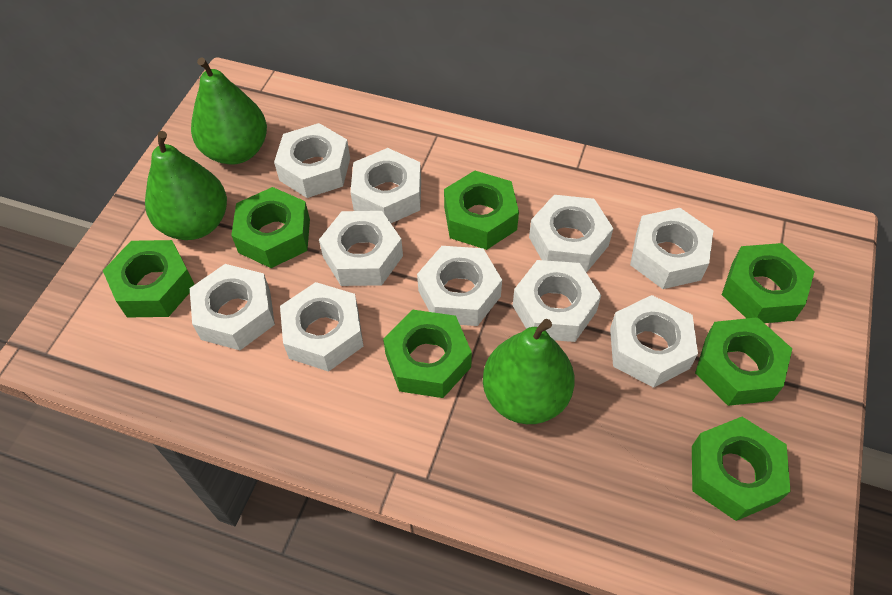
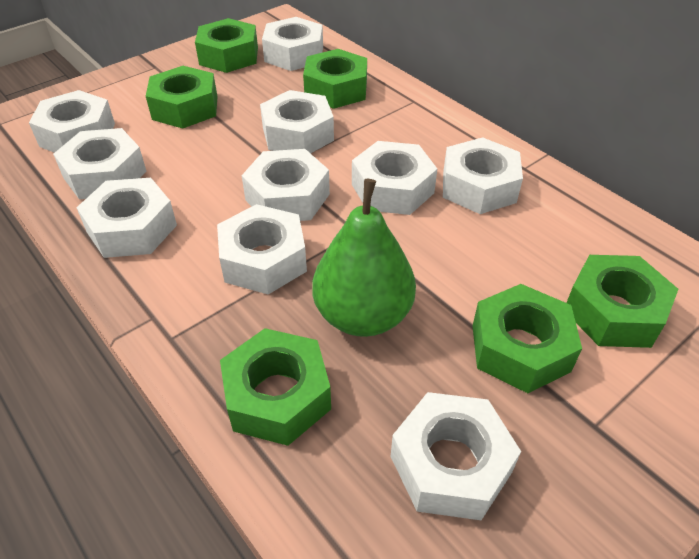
green nut: [103,240,195,318] [231,187,310,268] [383,310,472,398] [444,171,519,250] [692,417,791,521] [695,317,792,406] [722,243,815,323] = 7 -> [146,66,218,129] [195,18,258,73] [220,328,331,446] [303,49,367,109] [473,284,582,393] [567,255,678,348] = 6
green pear: [145,131,227,240] [191,57,267,164] [483,319,575,424] = 3 -> [312,179,416,337] = 1

